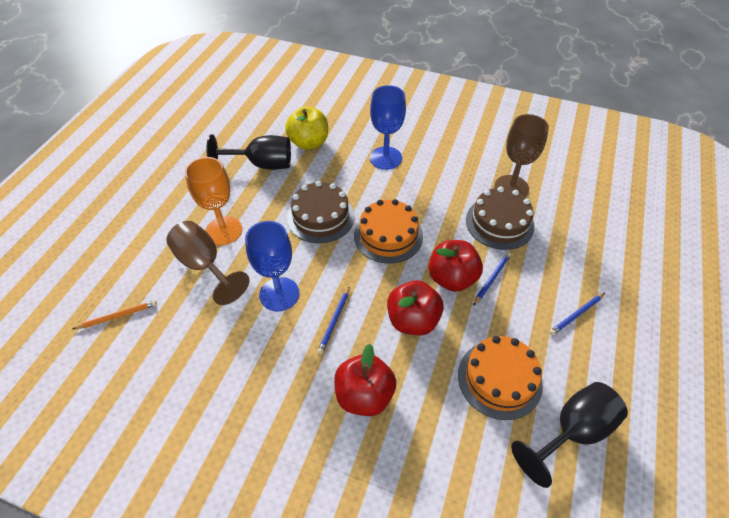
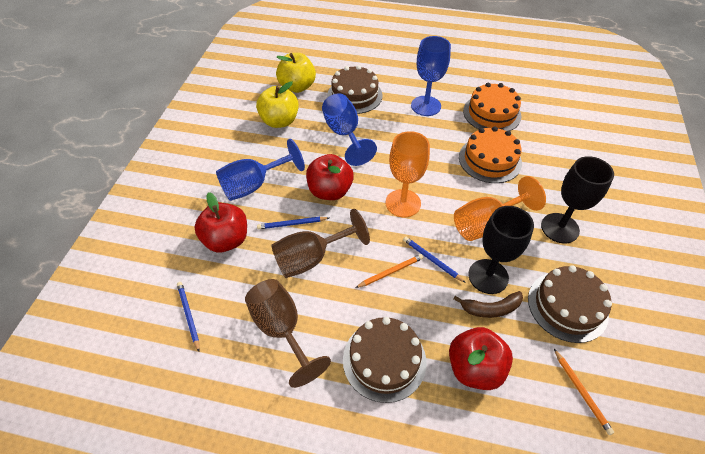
blue goblet: [245,221,299,312] [370,85,406,170] = 2 -> [216,139,305,201] [322,93,377,166] [411,36,451,116] = 3
brown banana: none = 0 -> [453,291,523,318] = 1
brown cake: [287,181,354,243] [466,186,535,250] = 2 -> [327,65,382,114] [343,317,426,403] [528,265,612,343] = 3
orange goblet: [185,157,242,245] = 1 -> [386,131,430,217] [454,176,546,241] = 2
orange pencil: [73,300,157,329] = 1 -> [355,254,423,288] [554,349,614,435] = 2
yellow apple: [285,107,328,150] = 1 -> [256,81,299,128] [276,53,316,93] = 2

